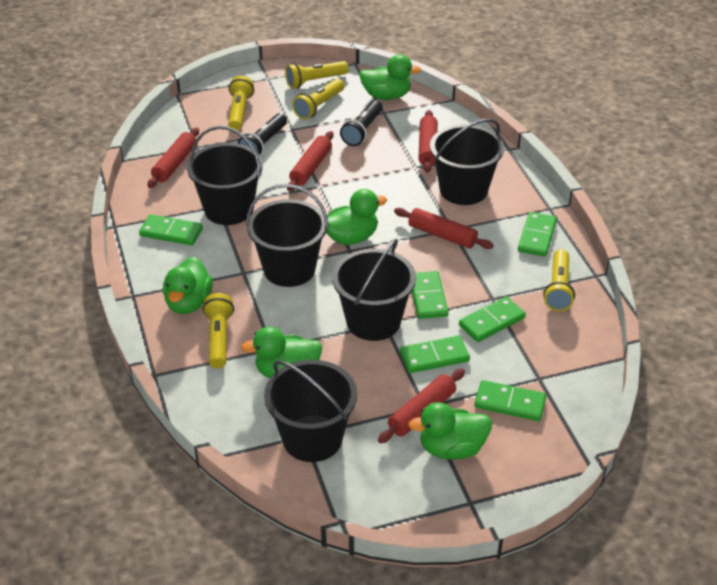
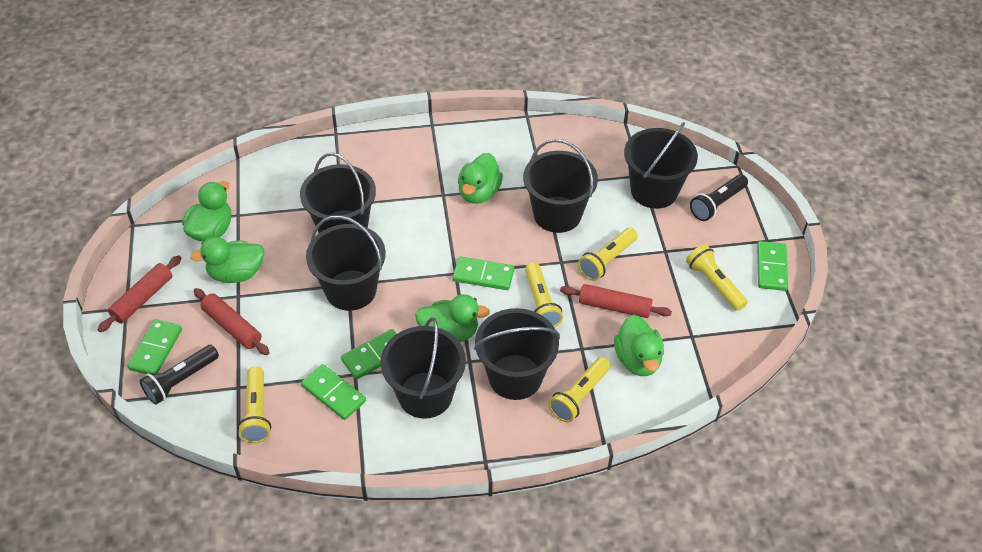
black bucket: [187,126,263,225] [246,184,329,287] [264,360,357,462] [332,239,416,341] [430,119,504,205] = 5 -> [300,152,376,233] [306,215,386,311] [381,318,466,419] [474,308,560,400] [523,139,598,233] [624,122,698,209] = 6
green domino: [139,214,203,245] [400,336,470,373] [412,271,448,319] [459,297,526,342] [474,380,546,421] [518,212,557,257] = 6 -> [127,319,182,374] [301,364,366,420] [341,329,397,380] [453,256,514,290] [757,241,788,291] = 5
red rolling pin: [147,127,199,188] [287,131,334,191] [378,368,465,443] [394,208,494,249] [419,110,438,172] = 5 -> [98,255,181,332] [193,288,270,355] [560,284,672,318] = 3

